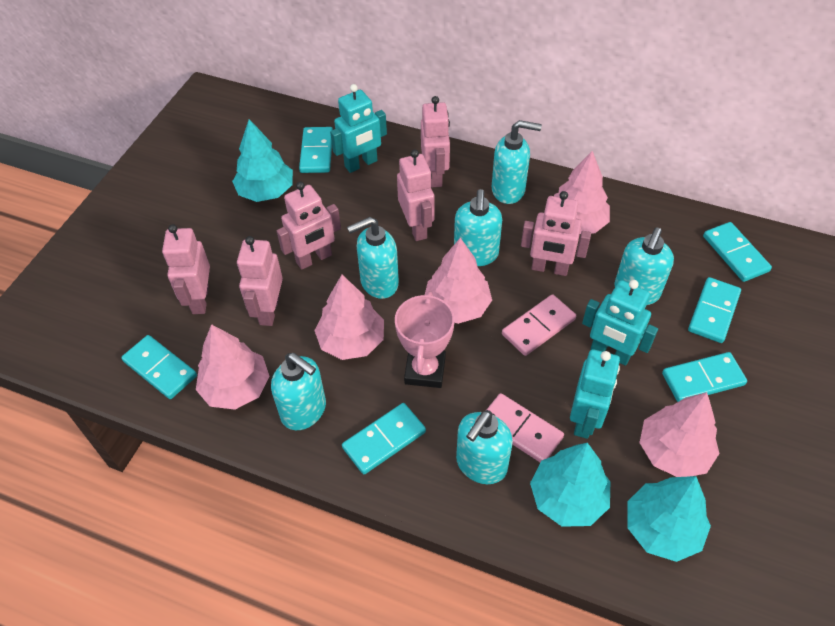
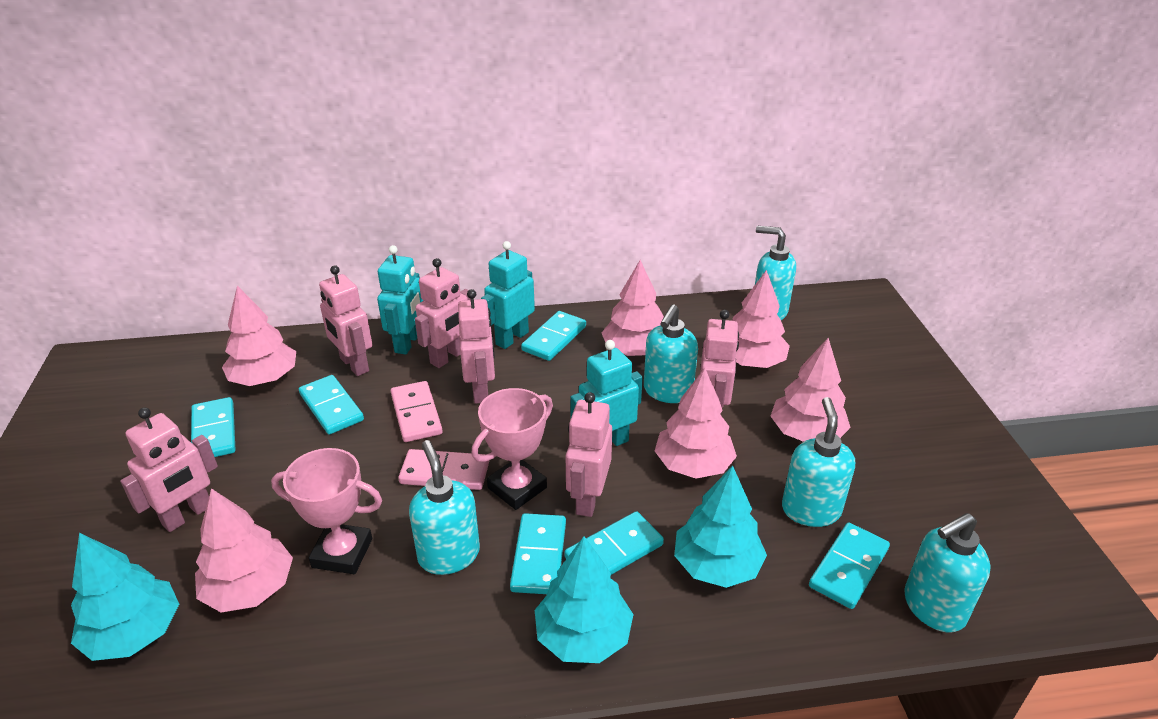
pink tree: [196,324,269,410] [314,275,384,360] [425,238,492,324] [554,151,610,234] [639,392,720,477] = 5 -> [195,488,293,612] [222,286,296,386] [602,260,664,356] [655,368,737,479] [732,270,790,368] [771,338,851,442] = 6
pink trophy: [395,291,455,388] = 1 -> [271,448,382,574] [471,388,553,510] = 2
turquoise soap dispenser: [271,353,326,430] [347,217,399,299] [454,189,502,266] [456,410,513,484] [492,120,542,204] [614,228,674,305] = 6 -> [409,440,480,575] [644,305,698,403] [755,226,796,320] [782,397,855,527] [904,513,991,633] = 5

